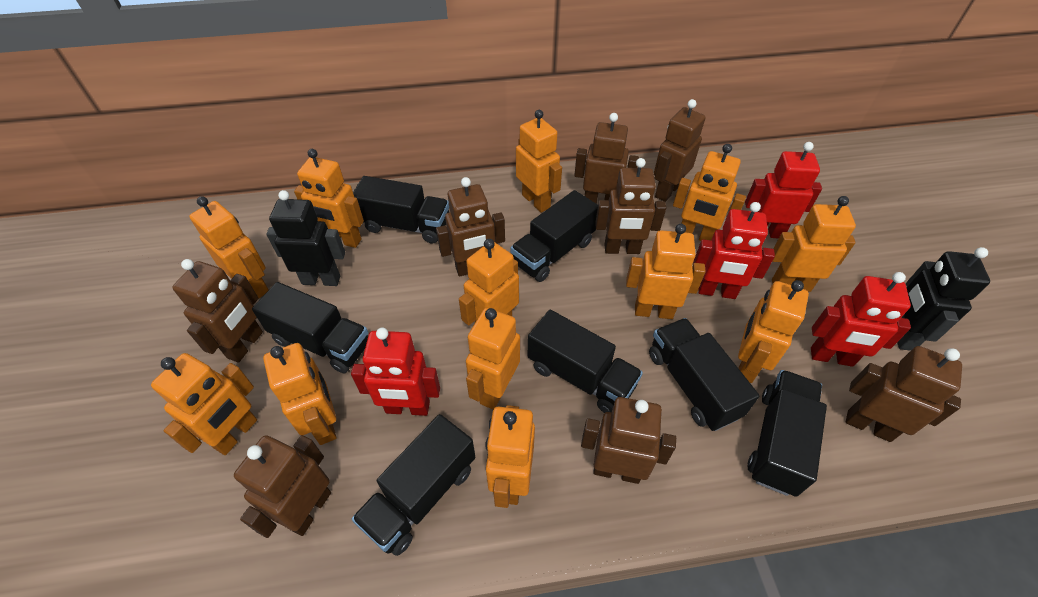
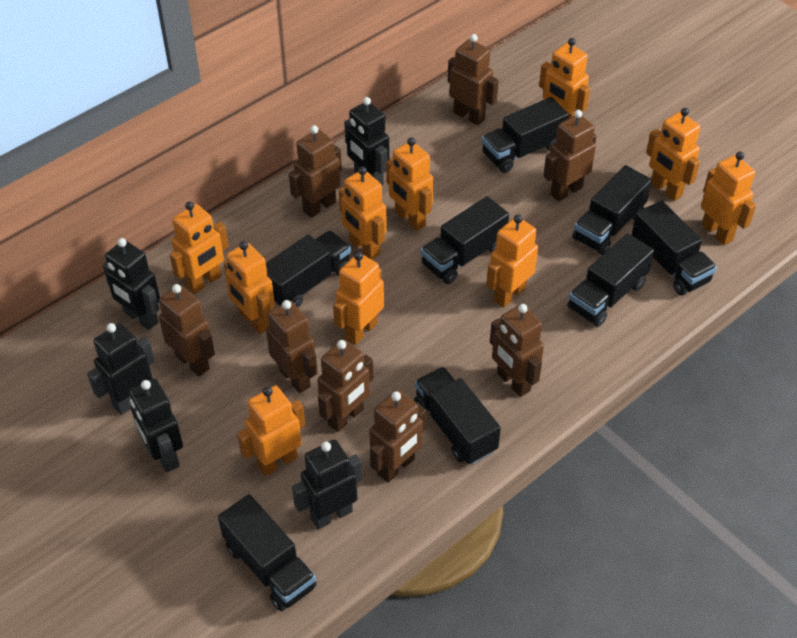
black robot: [266,190,345,286] [897,247,990,351] = 2 -> [87,323,155,415] [102,238,160,330] [129,379,183,473] [292,440,362,529] [344,97,389,186] = 5
black truck: [252,282,368,373] [352,414,475,556] [353,176,449,243] [511,190,598,282] [527,310,643,413] [649,318,759,431] [748,370,827,497] = 7 -> [218,494,317,611] [266,230,351,307] [414,367,501,465] [421,196,509,284] [482,97,569,173] [567,233,654,327] [572,165,652,255] [632,200,717,295] = 8
orange robot: [151,353,257,455] [189,196,269,299] [263,343,336,445] [294,149,364,248] [459,239,519,325] [466,307,520,410] [486,405,535,508] [516,110,562,213] [626,224,706,319] [673,144,746,241] [738,280,809,383] [772,196,856,292] = 12 -> [170,201,229,294] [224,241,275,334] [237,385,305,476] [333,252,384,345] [339,167,387,260] [386,137,434,231] [486,215,538,308] [539,38,590,119] [646,108,700,201] [701,152,756,245] = 10
red robot: [351,327,440,416] [693,202,775,299] [745,142,822,239] [811,272,911,367] = 4 -> none = 0

